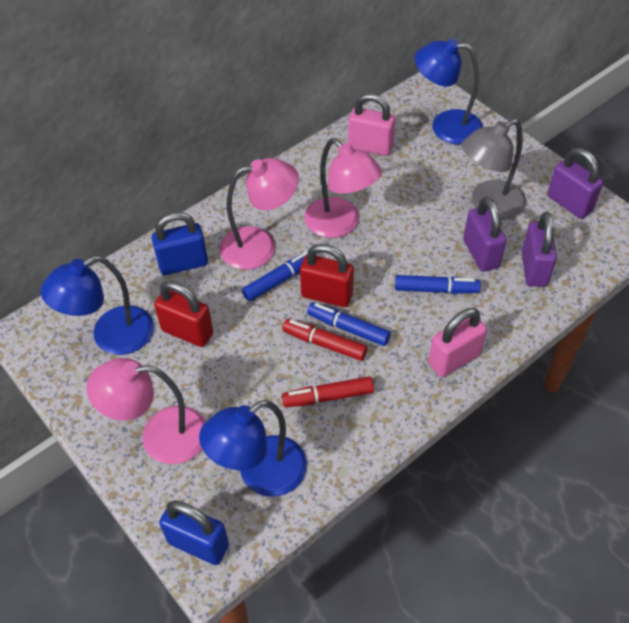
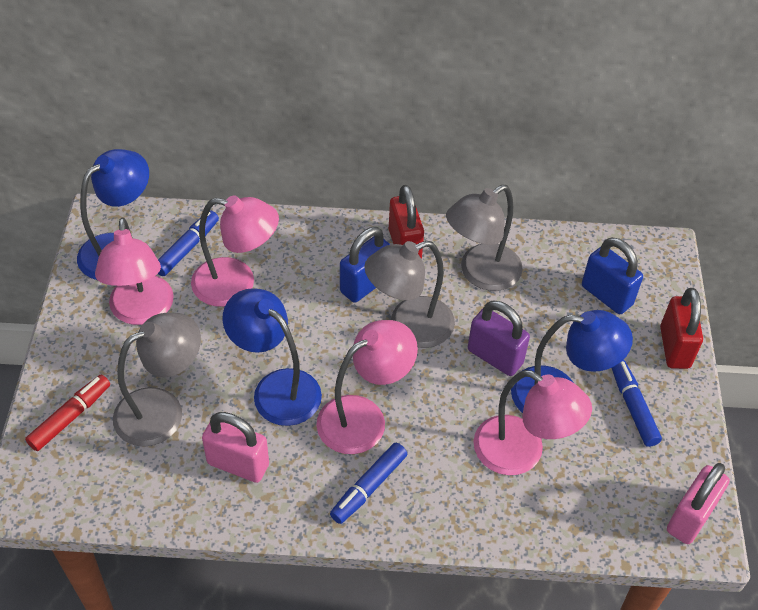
grey lamp: [461,119,526,220] = 1 -> [113,313,201,447] [364,241,455,348] [446,185,523,291] = 3
pink lamp: [87,358,206,464] [219,158,299,270] [304,138,382,238] = 3 -> [95,218,174,325] [191,196,279,307] [316,320,418,454] [474,370,592,475] = 4
purple padlock: [463,197,507,272] [521,212,557,287] [547,148,603,219] = 3 -> [468,301,530,376] = 1
red marker: [282,319,368,361] [282,376,374,407] = 2 -> [25,375,110,451] = 1

